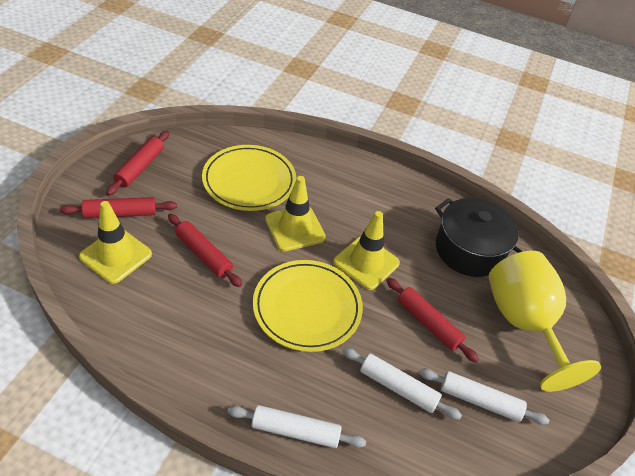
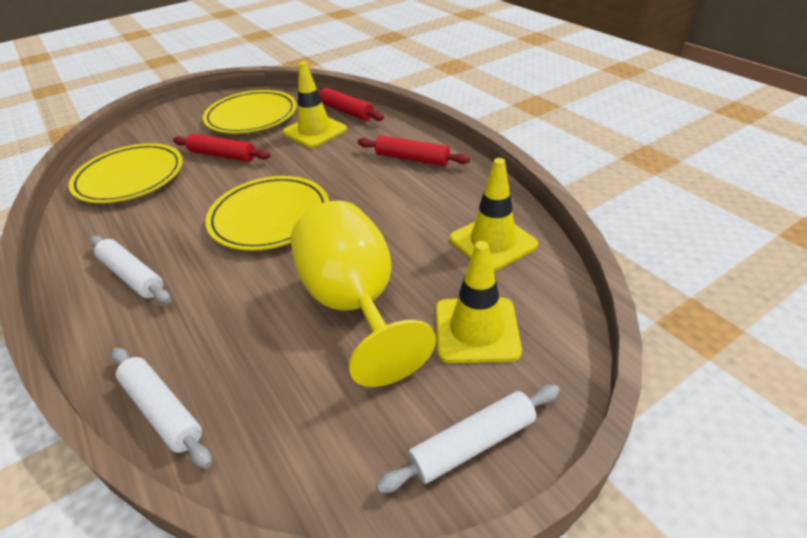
black pot: [435,198,523,277] = 1 -> none = 0
red rolling pin: [60,197,177,218] [106,131,169,196] [168,214,242,287] [386,278,479,362] = 4 -> [173,134,270,162] [317,88,384,121] [357,135,470,166] = 3
yellow plate: [202,145,296,211] [253,260,363,352] = 2 -> [68,143,183,203] [203,90,297,134] [205,176,329,251] = 3

